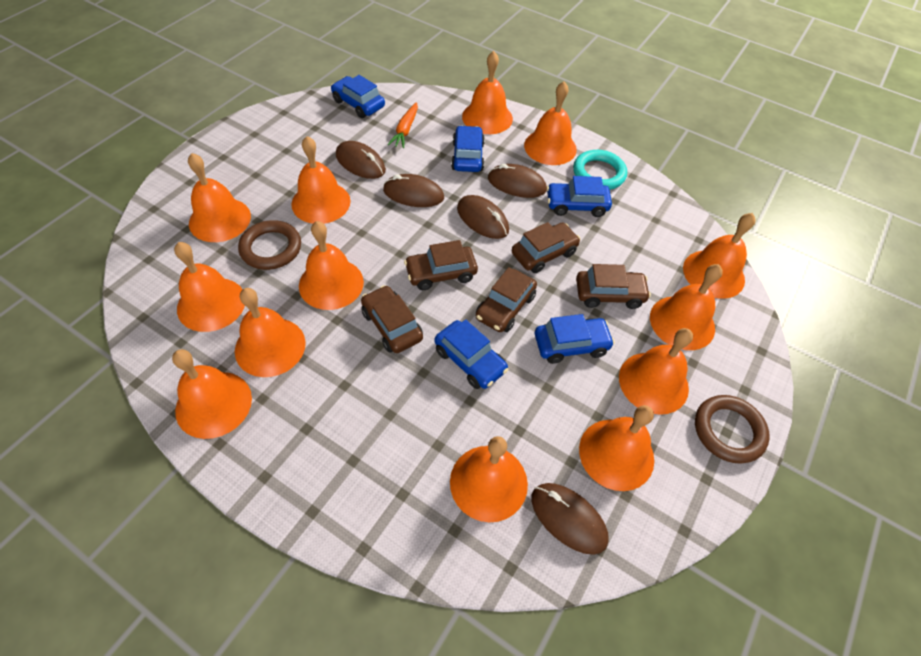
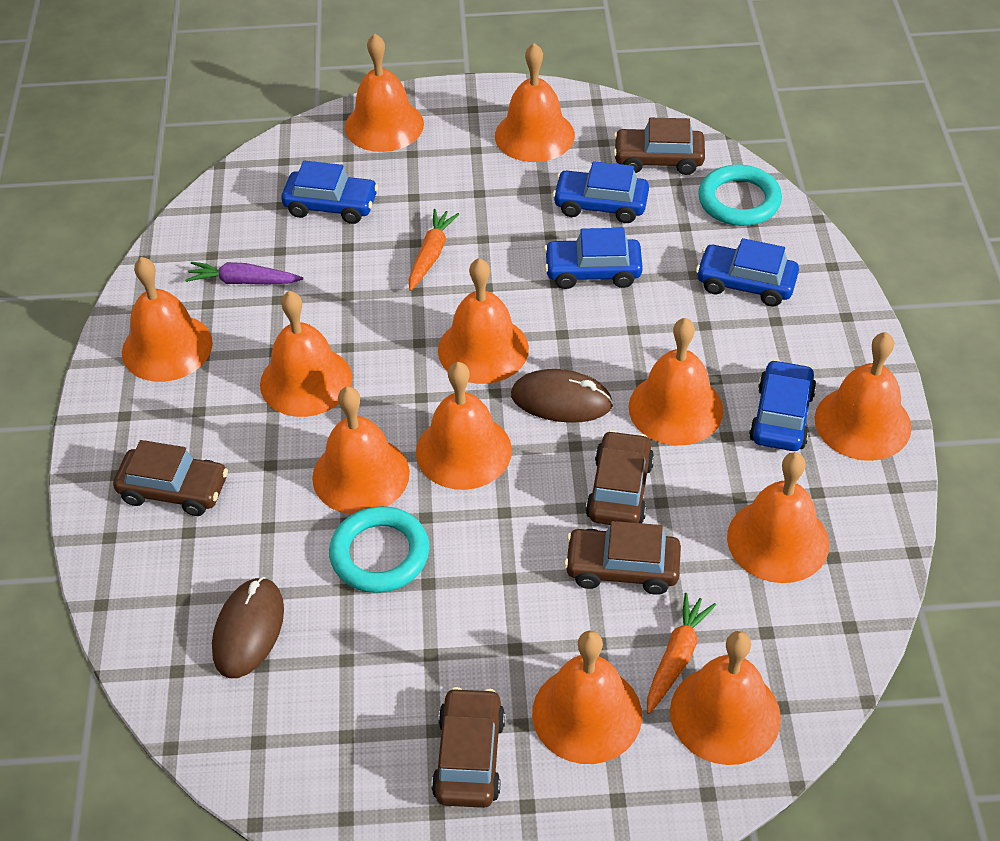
brown mouse: [336,141,386,179] [383,174,444,207] [457,195,509,239] [488,164,547,198] [531,483,609,555] = 5 -> [212,577,284,678] [511,369,613,423] = 2
brown ring: [238,220,301,270] [695,395,770,463] = 2 -> none = 0
orange bell: [172,349,252,439] [174,242,245,332] [188,153,251,242] [235,288,306,377] [291,136,351,224] [299,221,364,310] [450,436,528,522] [462,51,513,134] [524,81,577,165] [579,405,654,491] [619,328,693,415] [650,264,723,350] [683,213,755,299] = 13 -> [122,257,213,382] [260,291,352,417] [312,386,410,514] [345,33,424,152] [416,362,512,490] [438,258,529,384] [495,43,575,162] [532,631,642,764] [629,318,723,445] [670,631,781,765] [727,452,829,583] [815,332,912,461] = 12
orange carrot: [388,102,418,148] = 1 -> [409,209,459,291] [647,593,716,714] = 2
purple carrot: none = 0 -> [185,262,303,284] = 1
turquoise ring: [573,150,627,190] = 1 -> [329,506,429,593] [698,164,782,226] = 2

